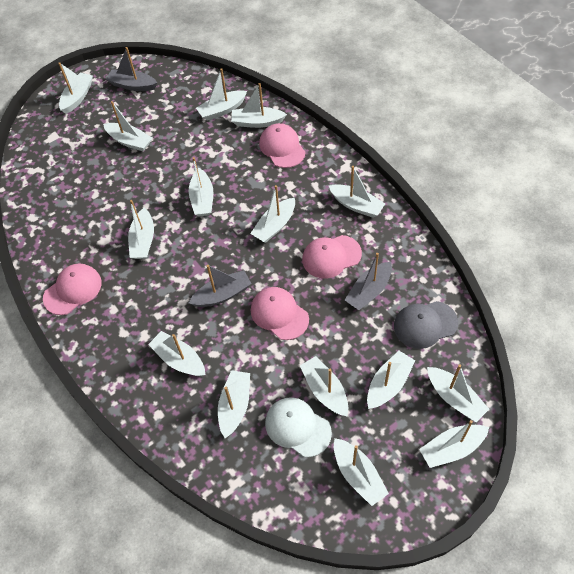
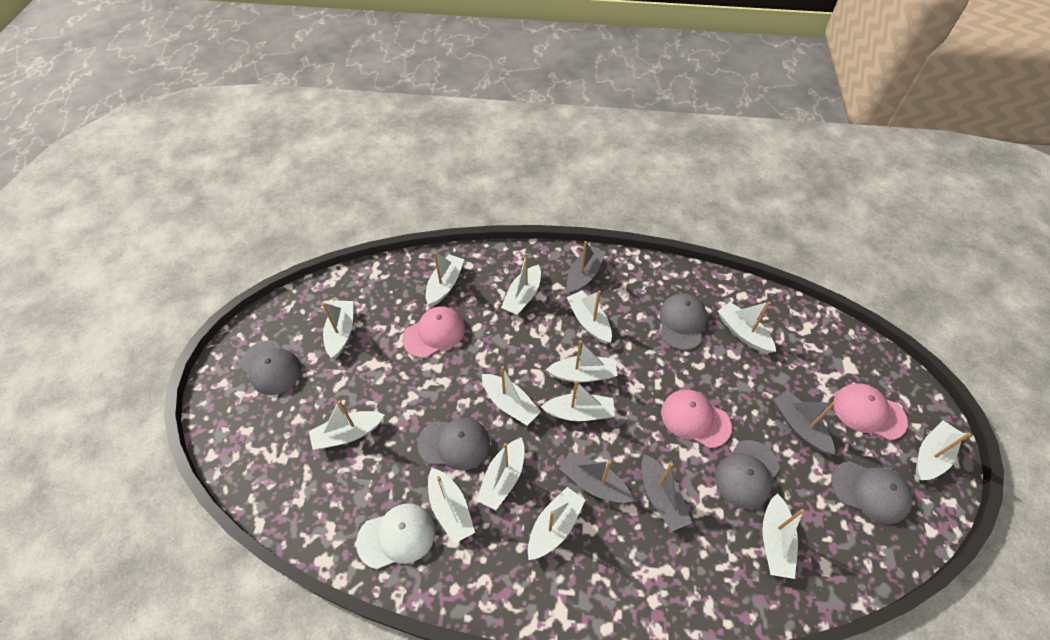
grey boat: [106,47,157,91] [189,265,252,307] [345,253,392,310] = 3 -> [559,452,634,503] [567,241,606,295] [641,454,692,531] [773,390,835,454] = 4
grey cap: [394,301,458,349] = 1 -> [240,340,301,395] [417,418,490,471] [659,293,707,350] [715,440,780,509] [831,461,913,524] = 5
pink cap: [43,264,102,315] [251,287,309,340] [259,123,305,168] [302,235,362,278] = 4 -> [402,306,465,358] [661,389,732,448] [834,383,908,440] = 3
white boat: [58,63,93,114] [103,101,152,151] [128,200,154,259] [148,331,205,376] [189,157,213,217] [196,68,247,121] [218,370,250,438] [231,83,287,128] [250,185,295,243] [300,356,348,416] [329,166,385,218] [334,438,389,506] [367,351,415,409] [419,420,489,468] [427,364,489,422] = 15 -> [309,400,384,450] [322,301,353,359] [426,252,464,306] [428,468,475,544] [476,438,525,510] [482,366,541,426] [501,253,541,315] [528,487,585,560] [541,381,615,421] [546,340,618,383] [567,290,612,344] [718,302,776,353] [762,493,804,579] [916,421,971,480] = 14

